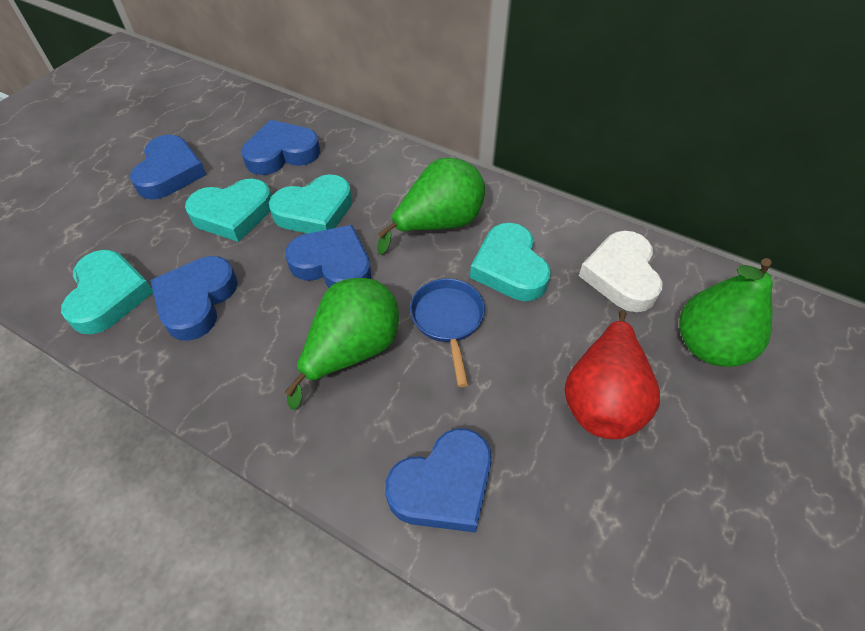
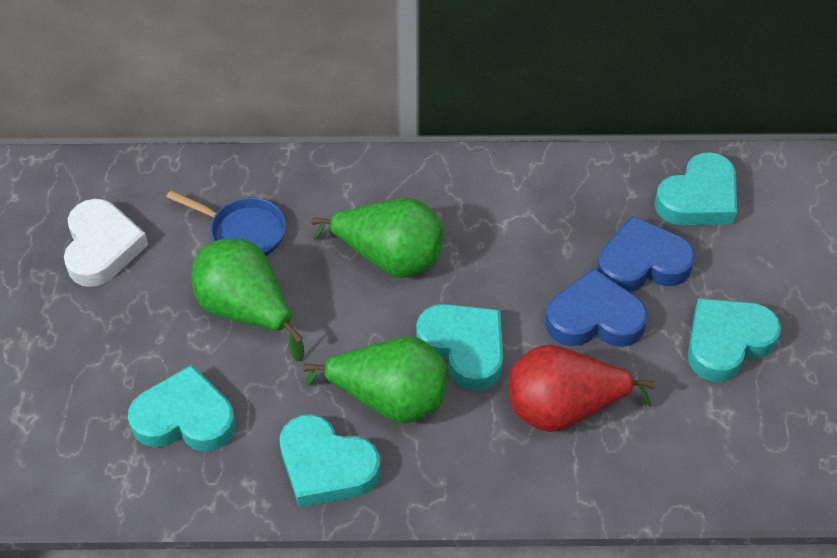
blue heart: [130,135,206,200] [150,256,238,341] [241,120,321,175] [285,225,371,288] [385,428,492,533] = 5 -> [545,268,648,347] [597,216,695,292] = 2
turquoise heart: [61,250,153,334] [185,179,272,242] [269,174,352,233] [470,223,551,301] = 4 -> [128,365,236,452] [280,414,380,507] [416,304,503,391] [654,152,737,225] [688,298,781,382] = 5

